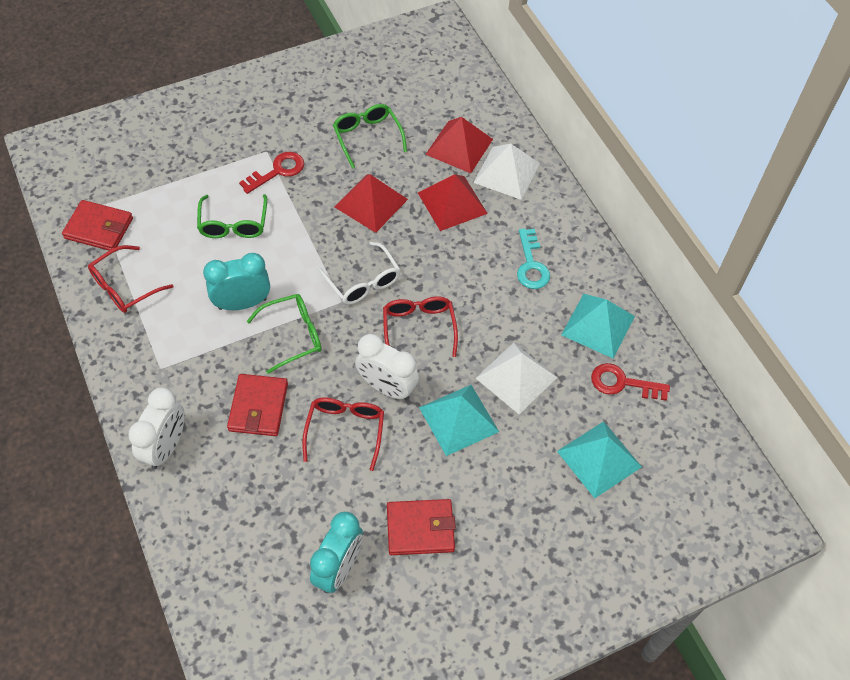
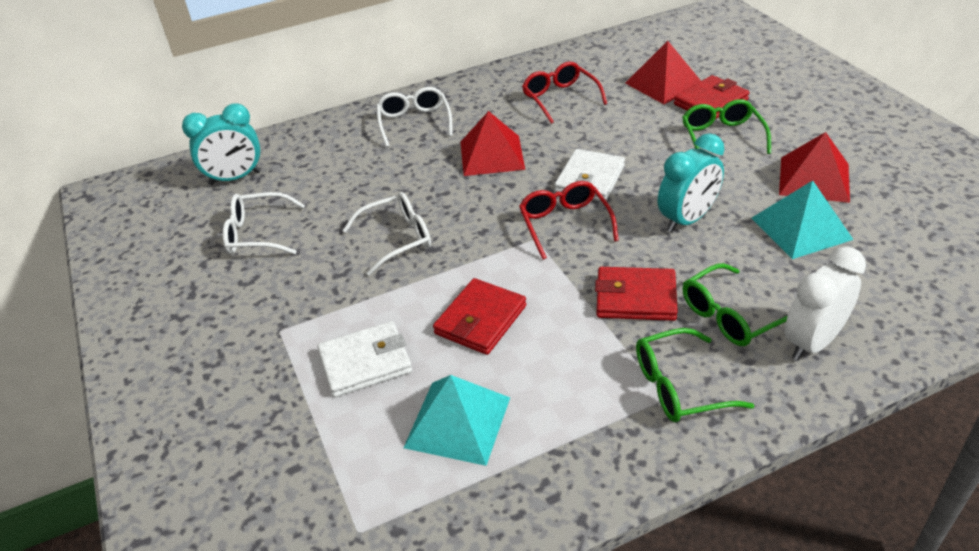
red glasses: [88,245,174,313] [302,397,384,471] [383,297,458,357] = 3 -> [519,181,619,260] [522,61,607,124] = 2
red key: [239,152,304,194] [591,363,670,401] = 2 -> none = 0
turquoise key: [517,229,550,289] = 1 -> none = 0
turquoise pyramid: [419,385,499,456] [557,421,642,498] [561,294,635,359] = 3 -> [404,375,510,466] [752,180,854,259] = 2
white clock: [128,388,185,469] [355,334,419,400] = 2 -> [785,246,866,361] = 1
white glasses: [318,242,400,305] = 1 -> [223,192,305,254] [342,192,431,275] [376,87,453,147] = 3
white pyramid: [473,144,540,200] [476,343,557,415] = 2 -> none = 0
white wallet: none = 0 -> [317,321,412,397] [554,149,625,202] = 2

